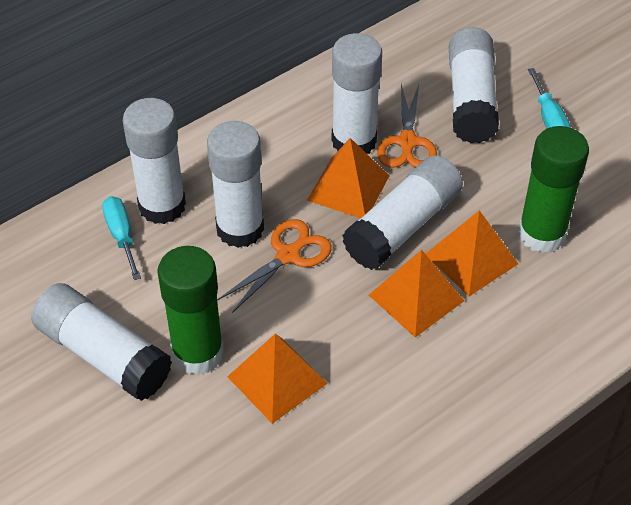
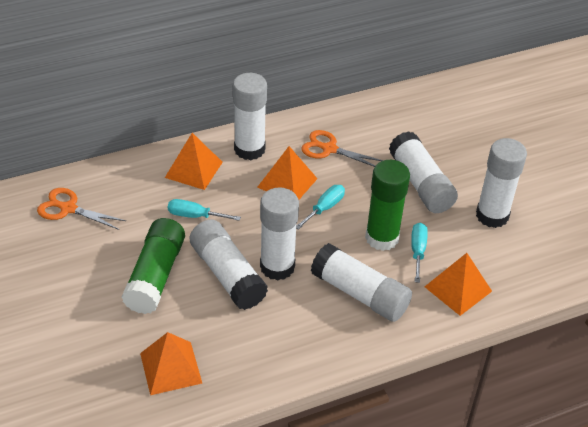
turquoise screwdriver: [102,196,141,280] [528,68,570,128] = 2 -> [168,199,241,221] [296,185,345,230] [411,223,428,283] = 3

